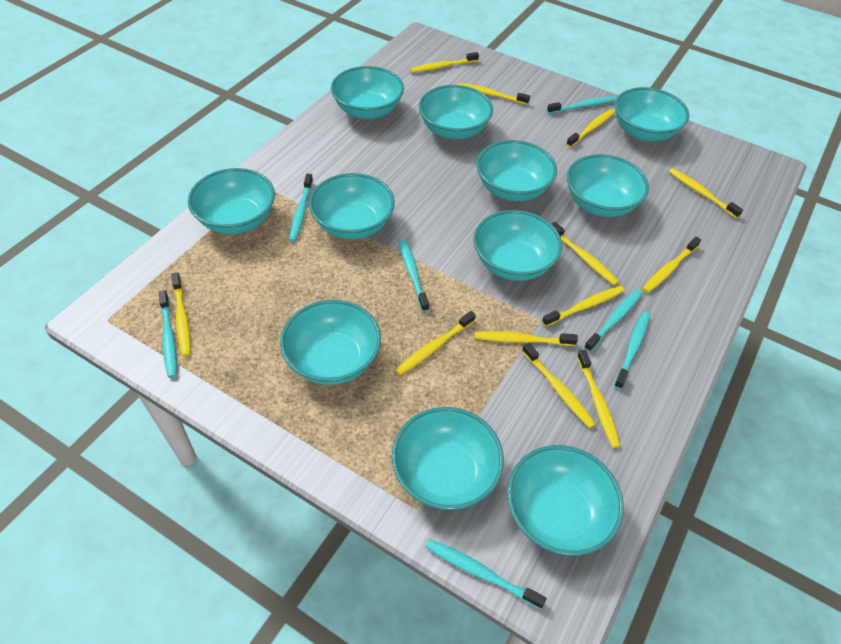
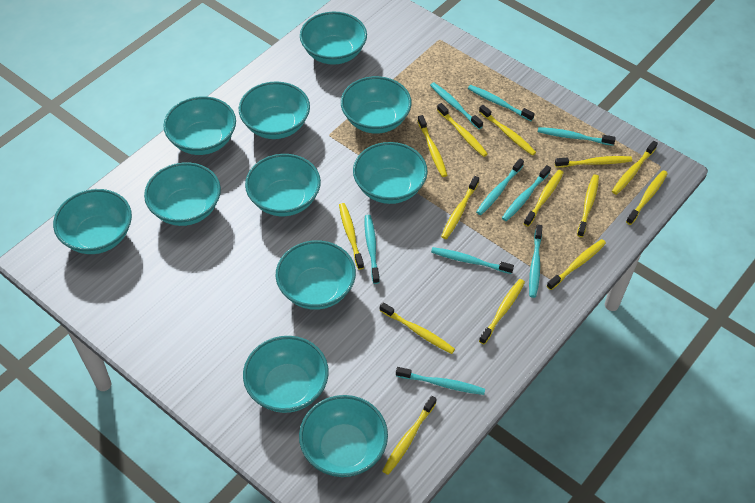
turquoise toothbrush: [159,290,177,378] [289,174,313,242] [399,239,429,312] [426,539,546,609] [547,96,617,114] [584,289,643,352] [614,311,650,389] = 7 -> [365,215,380,284] [396,367,485,395] [430,83,483,129] [431,247,514,274] [468,85,535,121] [476,159,524,215] [502,165,551,221] [529,225,543,298] [538,127,616,146] = 9
yellow toothbrush: [171,272,191,356] [395,311,476,375] [410,52,479,73] [457,83,530,105] [474,331,578,346] [522,343,596,428] [542,286,624,327] [551,222,619,285] [566,109,615,147] [577,350,621,448] [642,237,701,293] [669,168,743,218] = 12 -> [339,203,364,270] [379,302,455,354] [382,396,436,475] [418,115,447,177] [437,103,488,157] [441,176,479,239] [479,105,536,155] [479,279,525,344] [524,170,564,227] [547,239,606,290] [555,156,632,167] [577,175,599,237] [612,141,658,195] [626,170,668,225] = 14

